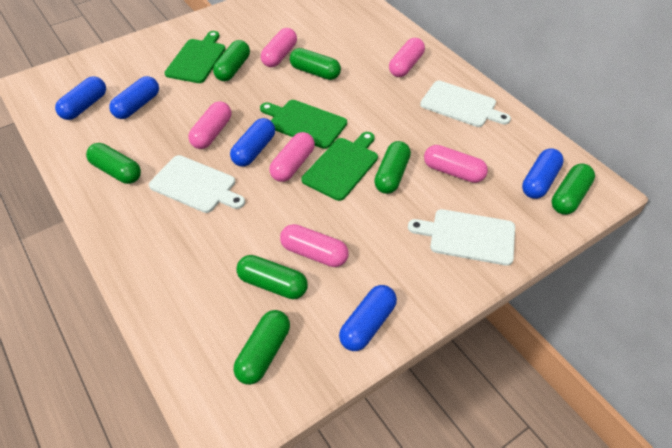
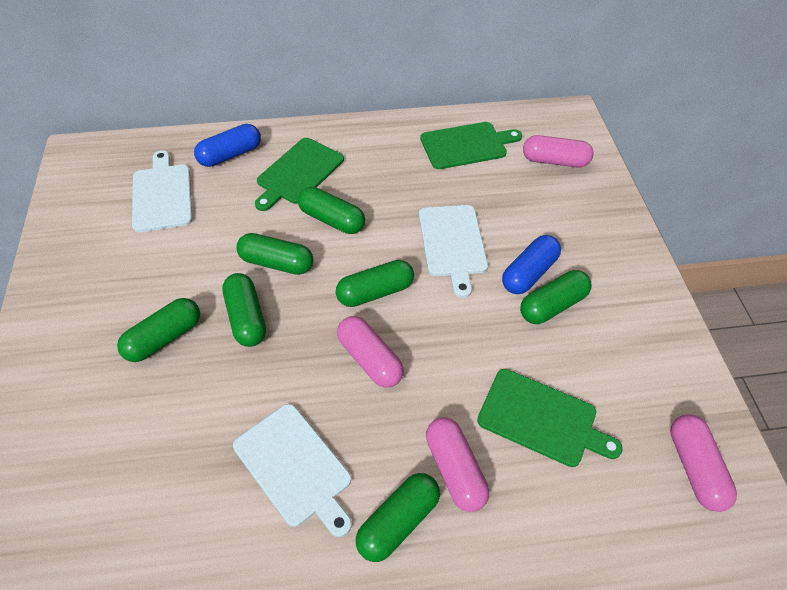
blue capsule: [55,76,106,120] [109,76,159,119] [230,118,275,167] [339,285,397,351] [522,148,564,199] = 5 -> [194,124,261,167] [502,235,561,294] = 2
pink capsule: [188,101,231,149] [261,28,297,67] [269,132,315,182] [280,224,349,267] [389,38,425,77] [424,145,488,183] = 6 -> [337,316,404,388] [426,417,489,512] [523,135,594,167] [670,414,737,512] = 4

